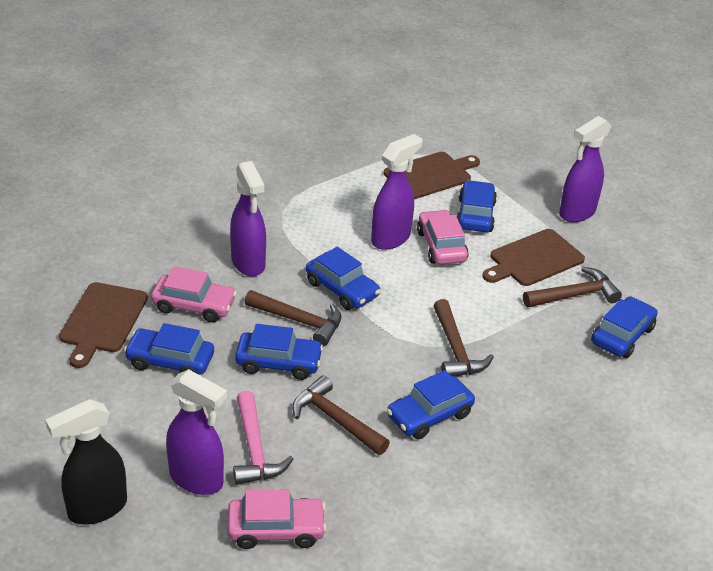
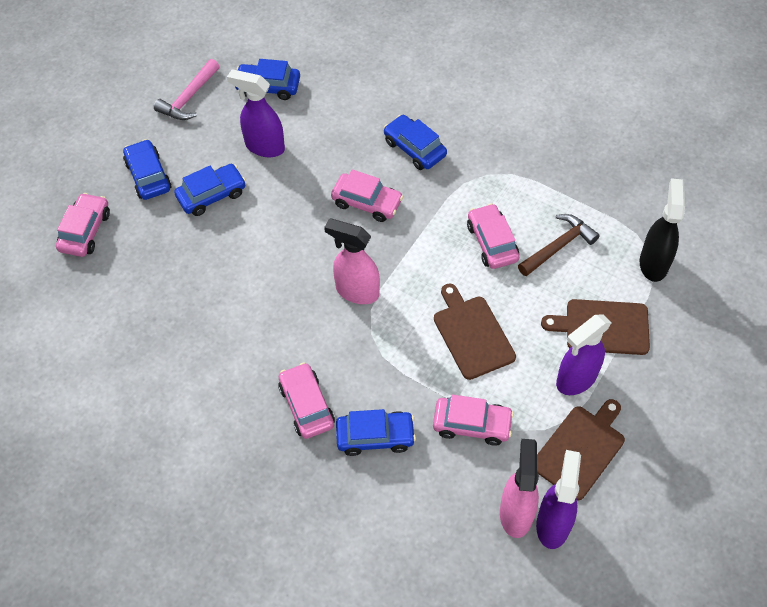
blue car: [124,323,214,375] [235,324,323,380] [306,247,381,310] [387,370,475,439] [457,180,497,232] [591,296,658,358] = 6 -> [123,139,172,200] [174,164,246,216] [235,59,300,100] [336,409,416,456] [384,115,447,170] = 5
brown hammer: [245,290,341,346] [292,375,390,455] [434,299,494,377] [523,267,622,307] = 4 -> [518,214,600,276] = 1
pink car: [151,266,237,323] [228,489,327,549] [417,210,469,265] = 3 -> [56,193,110,257] [278,362,335,439] [331,169,403,222] [433,394,514,446] [467,203,519,269] = 5
pink spray bottle: none = 0 -> [324,219,380,304] [500,439,539,538] = 2
purple spray bottle: [166,369,227,495] [230,161,266,277] [371,134,422,250] [559,116,611,222] = 4 -> [227,69,285,157] [536,450,581,549] [556,314,611,395] = 3

